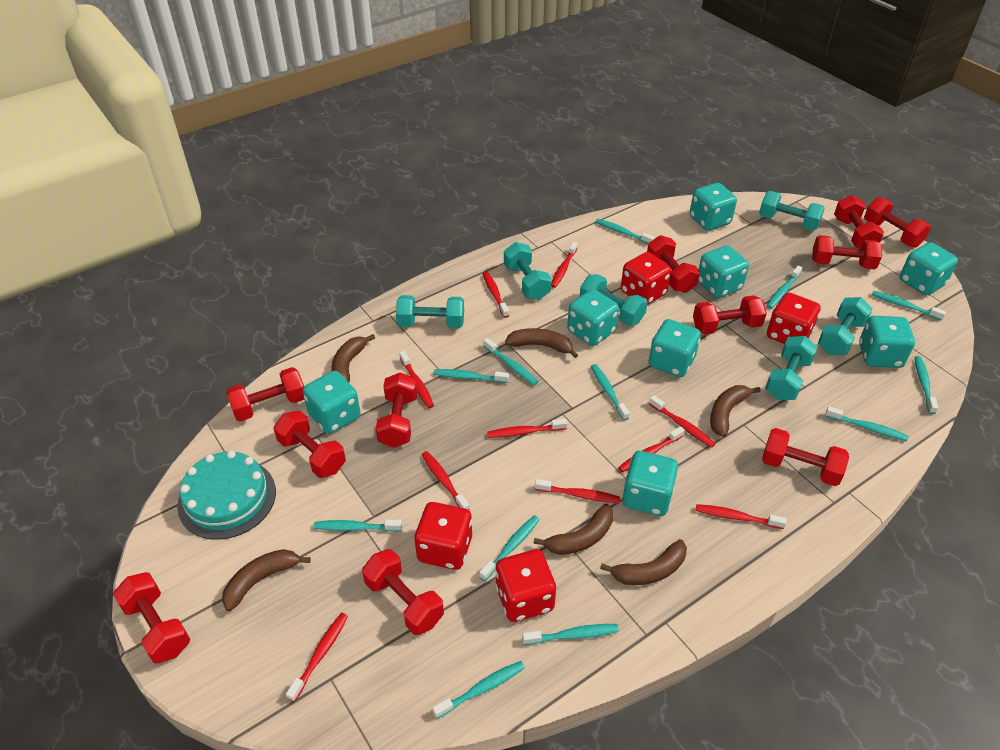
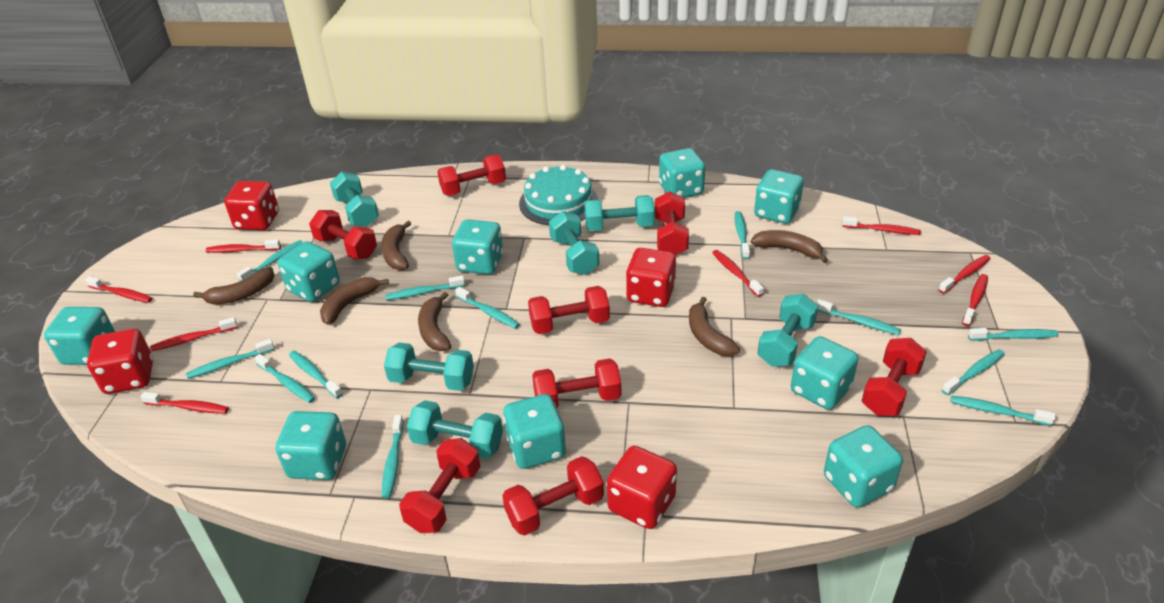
red dumbbell: [113,572,190,664] [226,367,304,422] [274,411,346,478] [362,549,444,635] [376,372,417,448] [647,235,700,293] [693,295,767,334] [762,428,849,486] [812,235,882,269] [834,195,884,249] [864,197,931,247] = 11 -> [309,210,377,259] [399,438,481,533] [437,155,506,196] [502,456,604,535] [528,286,610,334] [532,359,621,408] [655,191,689,255] [862,338,927,416] = 8
red toothbrush: [286,613,348,702] [399,351,434,408] [422,451,470,510] [483,271,509,318] [487,419,567,438] [535,479,620,503] [551,241,578,288] [618,426,685,472] [649,395,716,448] [696,504,787,529] = 10 -> [85,276,153,303] [140,392,229,414] [150,317,238,351] [206,239,281,253] [712,250,764,297] [842,216,921,235] [938,255,991,294] [962,274,988,326] = 8
turquoise dice: [303,371,360,434] [567,289,619,346] [622,451,678,516] [649,319,701,377] [690,183,737,231] [698,245,749,298] [859,316,915,368] [900,242,958,295] = 8 -> [44,307,115,365] [276,411,346,480] [278,241,340,302] [452,219,503,275] [503,394,566,469] [659,148,705,198] [754,169,804,224] [791,336,859,410] [824,425,903,507] = 9

